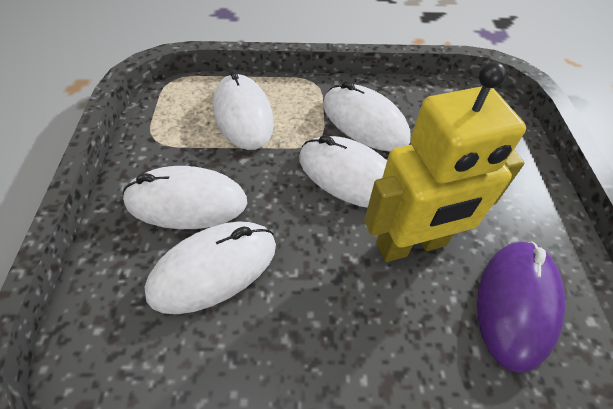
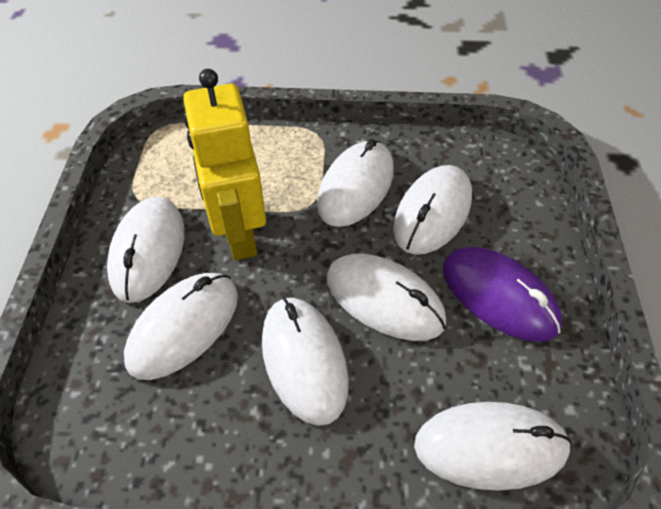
white mouse: [123,166,247,229] [144,221,276,314] [213,70,274,150] [299,135,387,208] [323,81,410,152] = 5 -> [107,197,185,303] [124,273,238,380] [262,297,349,426] [317,139,394,227] [327,253,446,341] [393,165,472,255] [414,402,572,491] = 7

